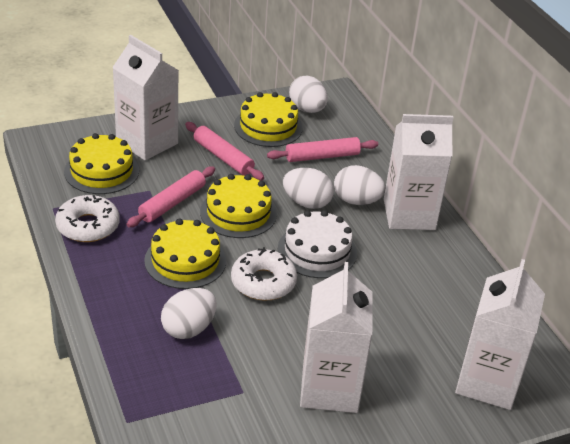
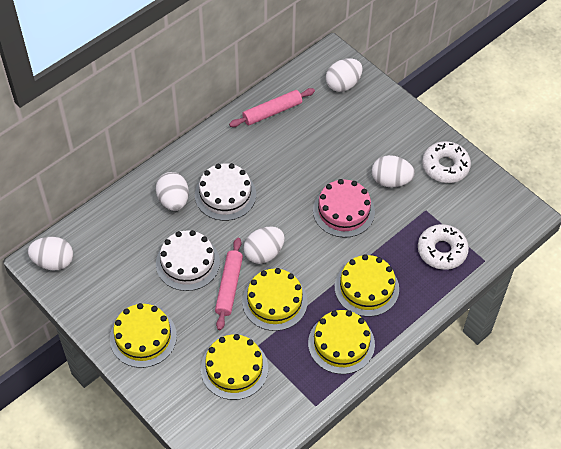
pink cake: none = 0 -> [313,179,375,238] = 1
pink rolling pin: [127,166,215,227] [185,122,264,181] [267,137,378,162] = 3 -> [215,238,243,330] [229,88,315,127] = 2
white cake: [278,210,357,278] = 1 -> [156,230,220,291] [195,163,256,221] = 2
white carton: [112,35,179,161] [300,262,373,413] [384,114,454,230] [455,259,545,410] = 4 -> none = 0
white egg: [161,288,217,339] [283,168,334,209] [289,76,328,113] [334,165,386,205] = 4 -> [28,237,73,271] [156,172,189,211] [243,227,285,264] [326,58,363,92] [372,155,415,188] = 5
yellow cake: [64,133,139,194] [144,219,226,289] [200,174,277,238] [234,92,303,147] = 4 -> [110,303,177,368] [201,334,268,400] [242,268,308,331] [308,310,375,374] [335,254,399,317] = 5

